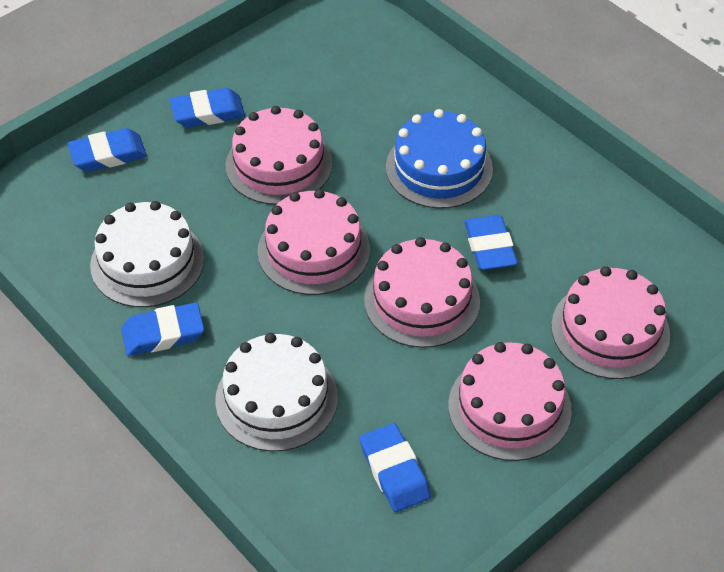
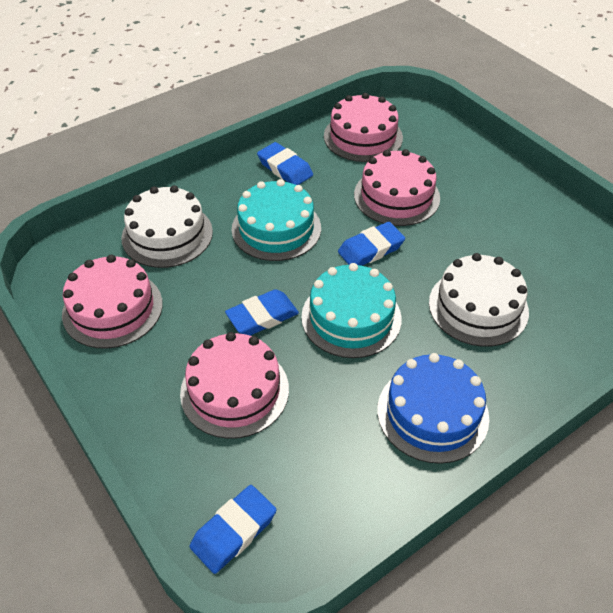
blue eraser: [68,128,147,171] [121,303,204,356] [170,88,245,127] [360,423,431,512] [464,215,518,270] = 5 -> [190,485,276,574] [225,289,299,336] [257,142,313,185] [338,222,405,266] = 4
pink cake: [226,106,333,205] [258,189,370,295] [364,237,480,348] [448,342,572,461] [551,266,670,379] = 5 -> [62,255,163,349] [180,332,289,439] [324,93,403,162] [354,149,440,226] = 4
turquoise cake: none = 0 -> [231,179,321,261] [301,263,402,358] = 2

